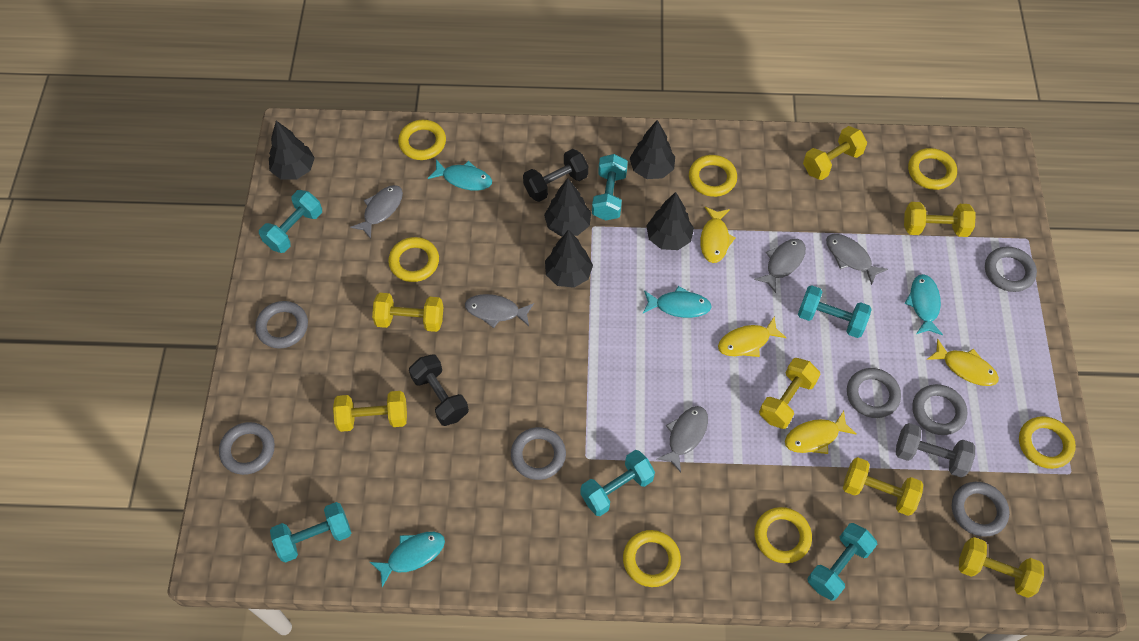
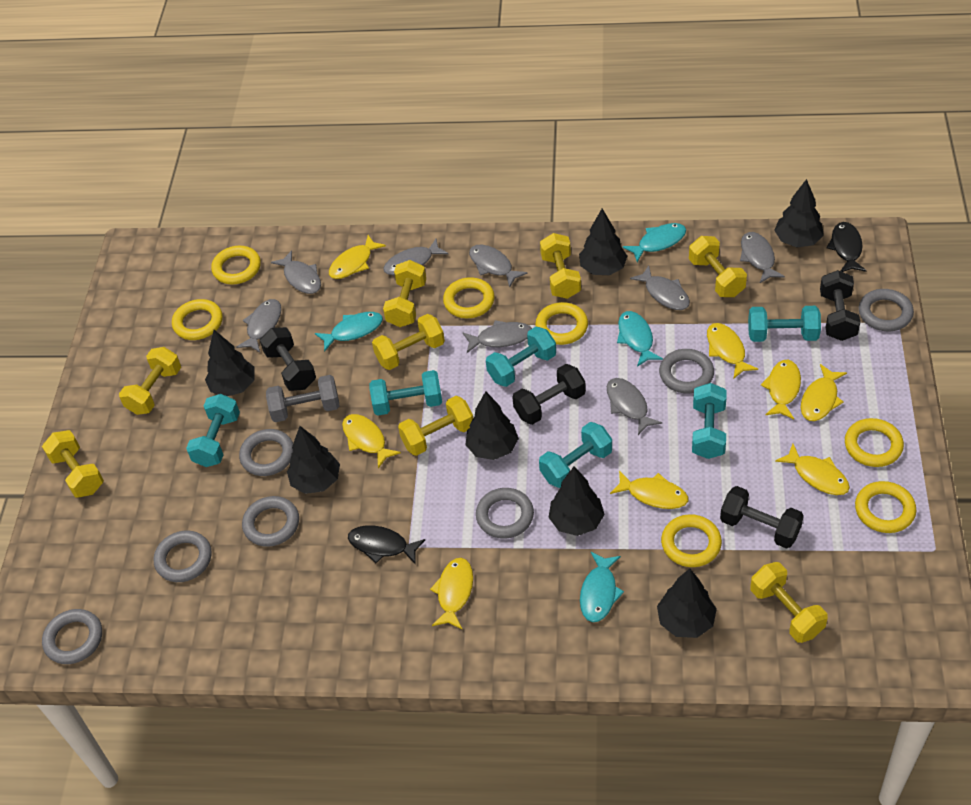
black dumbbell: [409,354,469,426] [523,149,588,202] = 2 -> [260,327,316,391] [512,364,586,425] [720,486,804,549] [820,270,860,341] = 4
black fish: none = 0 -> [348,525,425,565] [827,222,866,272] = 2
black tree: [269,121,315,180] [544,178,591,237] [545,230,593,288] [630,120,675,179] [646,192,694,250] = 5 -> [205,330,255,396] [287,426,340,494] [465,391,519,460] [548,466,605,536] [579,209,627,275] [657,568,717,638] [774,179,824,248] = 7
grey fish: [350,185,403,239] [465,294,534,328] [657,406,708,472] [754,239,806,293] [826,234,888,285] = 5 -> [236,299,281,352] [271,250,321,294] [383,239,448,275] [462,320,532,353] [469,244,528,288] [607,378,662,435] [630,266,690,310] [740,232,785,283] = 8
yellow dumbbell: [333,391,407,432] [372,293,443,332] [759,358,820,429] [803,126,867,180] [843,457,923,516] [904,202,976,237] [959,537,1044,598] = 7 -> [42,430,104,498] [119,347,181,415] [372,314,445,370] [383,260,426,327] [398,396,473,456] [540,233,581,299] [689,236,747,297] [750,562,828,643] = 8
yellow fish: [700,207,736,263] [718,317,787,357] [785,411,856,454] [927,339,999,386] = 4 -> [329,235,386,279] [342,414,401,468] [430,558,473,629] [610,470,688,509] [707,323,758,378] [761,360,801,419] [775,444,850,495] [801,364,847,421] = 8

